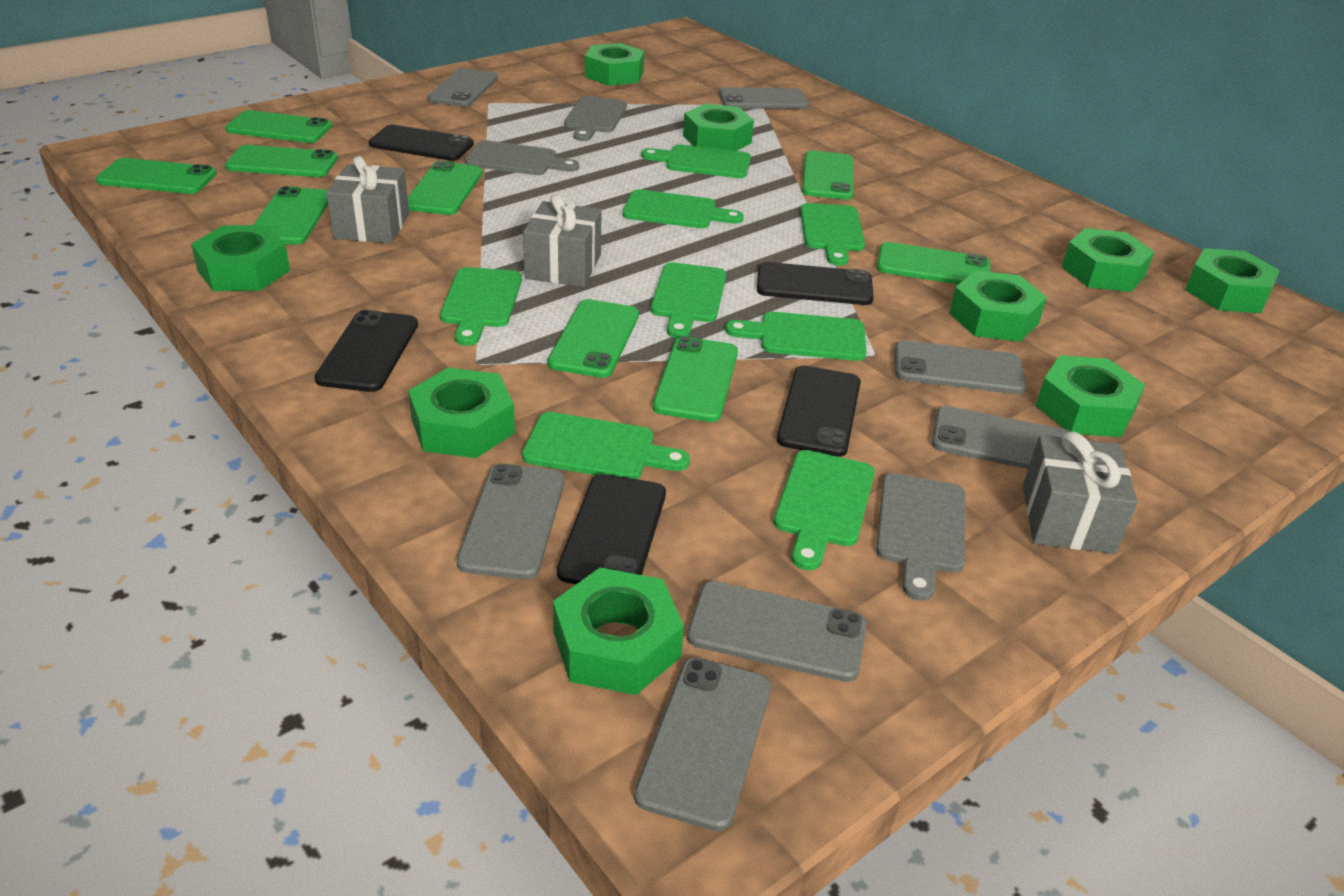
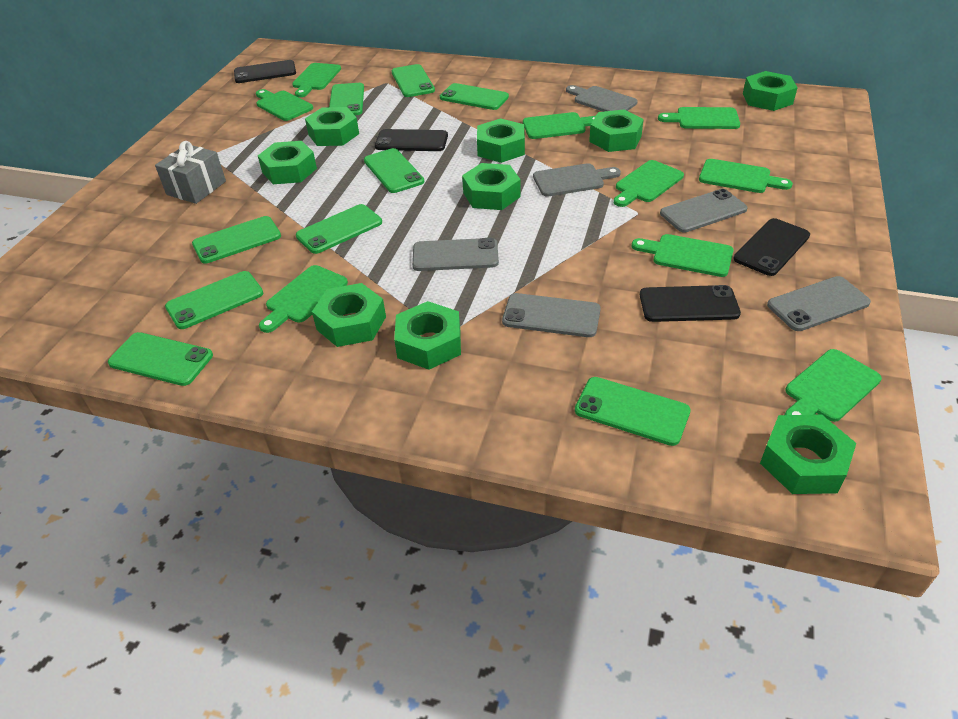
black phone: [314,310,418,392] [369,125,474,161] [557,474,666,584] [757,262,874,305] [777,365,861,457] = 5 -> [234,60,296,83] [375,129,448,151] [640,285,741,322] [733,218,810,276] = 4
green cutting board: [440,267,522,346] [522,412,690,479] [623,189,744,228] [641,144,751,178] [651,262,726,338] [725,312,867,361] [774,450,875,570] [800,203,865,266] = 8 -> [256,89,313,121] [259,265,348,333] [292,63,341,97] [523,112,595,139] [614,160,684,207] [632,234,734,277] [658,107,740,129] [699,159,793,193] [784,349,882,422] = 9
grey cutting board: [465,140,579,175] [564,96,627,141] [876,473,965,601] = 3 -> [533,163,621,197] [566,85,638,112] = 2
grey gift: [326,156,409,244] [523,194,601,287] [1023,432,1138,554] = 3 -> [155,141,226,204] = 1
grey phone: [427,68,498,107] [457,464,564,579] [634,657,771,831] [687,581,867,682] [719,88,809,109] [895,340,1026,394] [932,406,1070,469] = 7 -> [412,238,499,271] [502,293,601,337] [660,189,748,232] [767,276,871,331] = 4

